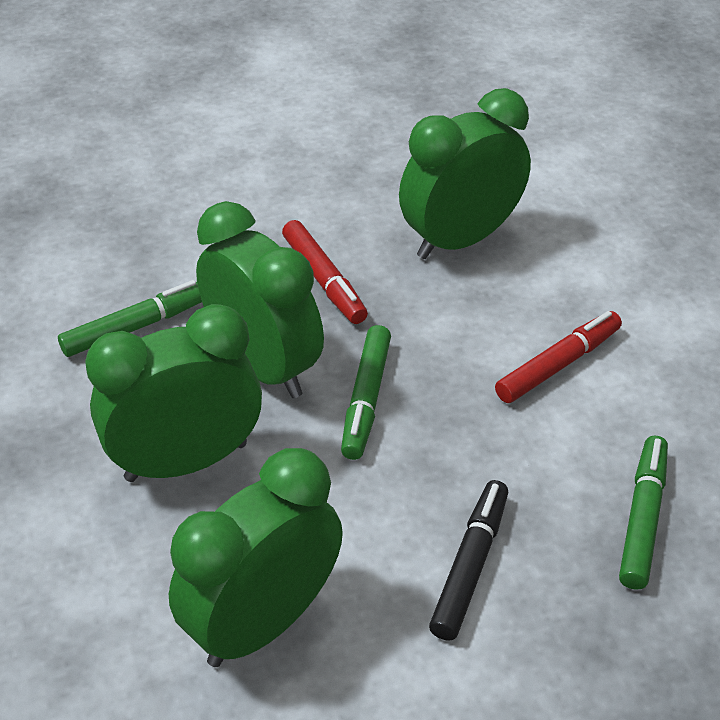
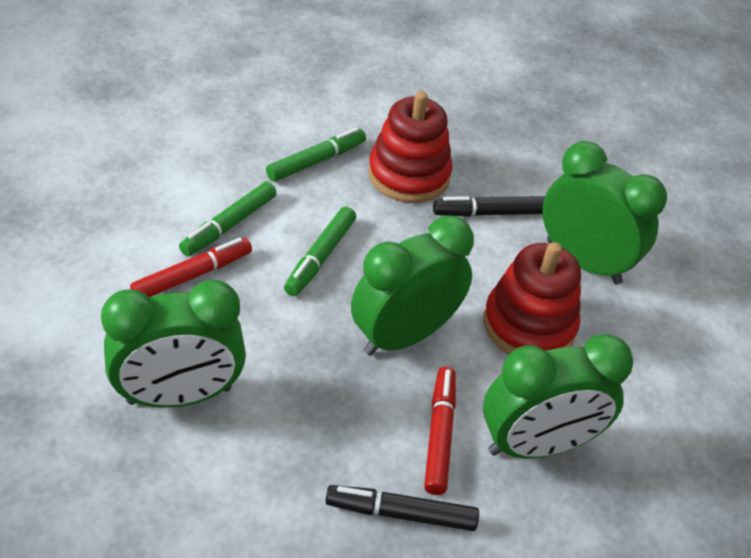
black marker: [429,480,508,641] = 1 -> [325,485,479,531] [433,196,545,217] = 2
red stacking toy: none = 0 -> [368,91,452,203] [483,242,581,354] = 2

